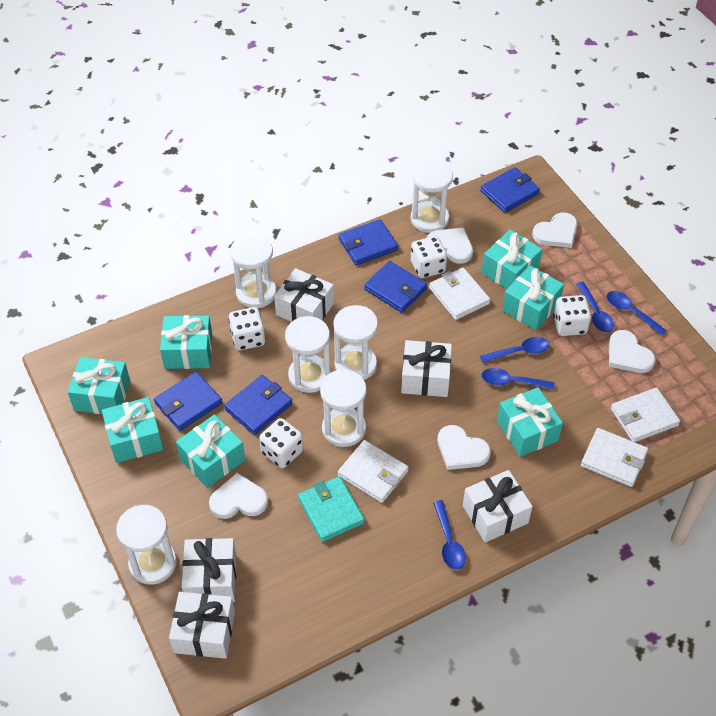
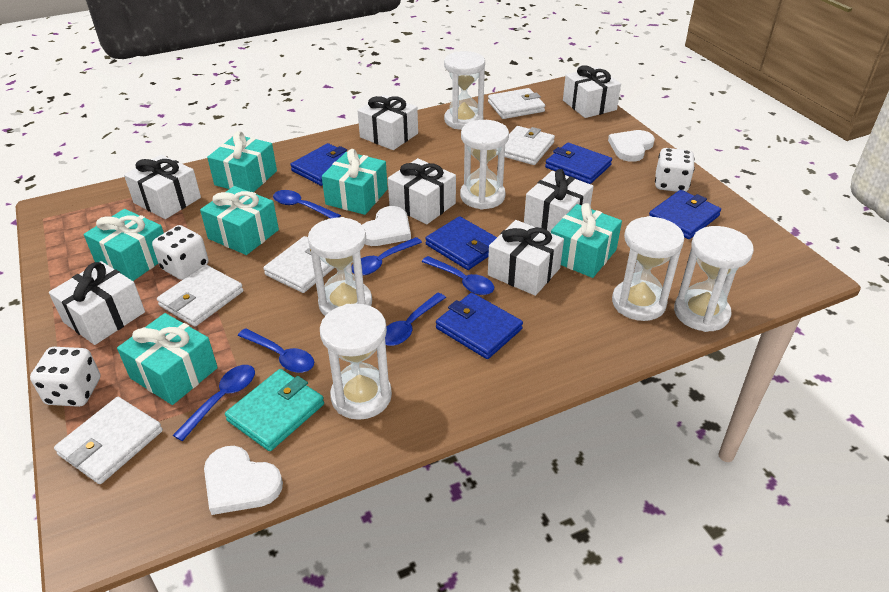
blue spoon: [433,500,466,570] [480,337,549,363] [482,368,554,390] [576,282,614,333] [607,291,667,336] = 5 -> [173,365,255,441] [238,328,314,373] [273,190,341,218] [352,237,422,275] [385,293,446,346] [422,256,494,295] = 6
turquoise gift: [68,357,130,414] [102,397,163,463] [160,315,213,369] [176,414,245,488] [482,230,542,289] [497,387,563,457] [502,265,564,330] = 7 -> [84,209,164,281] [117,313,218,405] [200,186,279,255] [207,131,277,192] [322,149,388,215] [551,203,622,278] = 6
white dice: [228,307,265,350] [259,418,303,468] [411,236,447,278] [553,295,591,336] = 4 -> [30,347,100,407] [152,225,208,280] [655,148,695,192] = 3
white gift: [169,592,235,659] [182,538,236,602] [274,268,334,322] [401,340,452,397] [463,470,533,543] = 5 -> [49,261,145,345] [124,155,201,219] [358,95,418,150] [388,158,456,224] [488,220,564,296] [524,169,593,233] [563,65,621,118] = 7
white heart: [209,473,268,519] [427,228,473,264] [438,425,491,470] [532,213,577,248] [609,330,656,373] = 5 -> [204,446,283,515] [362,206,411,246] [608,130,655,162] = 3
white wallet: [338,440,409,503] [429,267,490,320] [581,428,648,487] [611,388,680,442] = 4 -> [54,397,163,484] [157,265,243,327] [263,236,334,293] [488,88,545,119] [505,126,555,165] = 5

